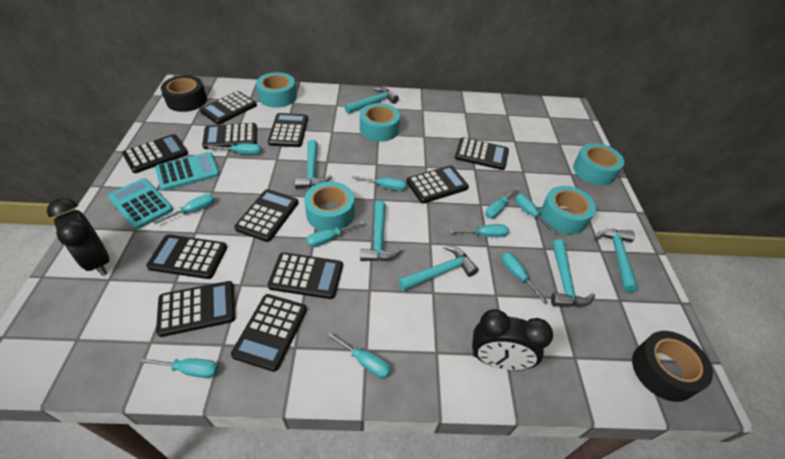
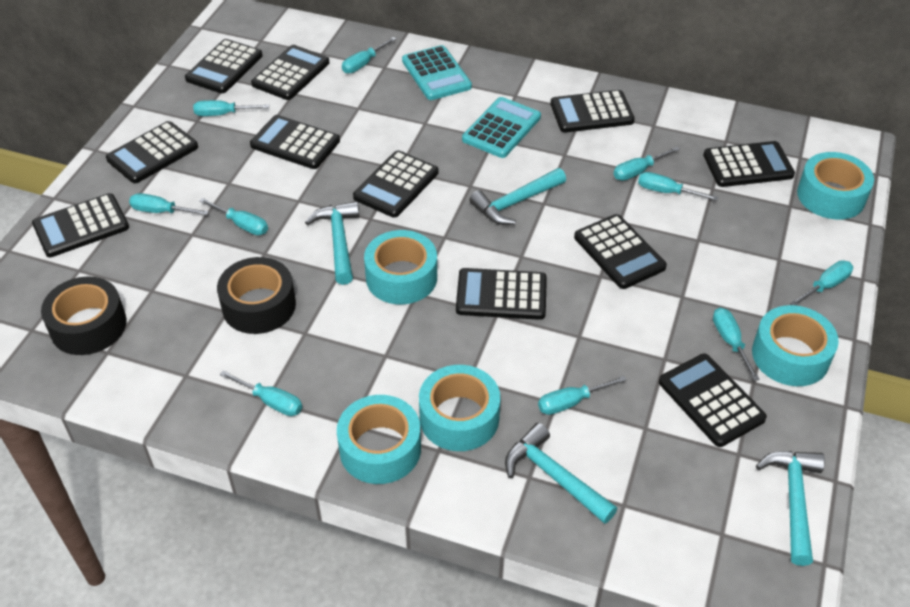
black clock: [47,198,110,276] [472,309,553,370] = 2 -> none = 0
turquoise hammer: [295,140,332,189] [345,87,399,114] [360,201,402,261] [398,245,478,291] [551,239,595,307] [594,229,638,293] = 6 -> [305,201,359,285] [469,168,566,225] [505,423,617,524] [756,451,825,566] = 4

